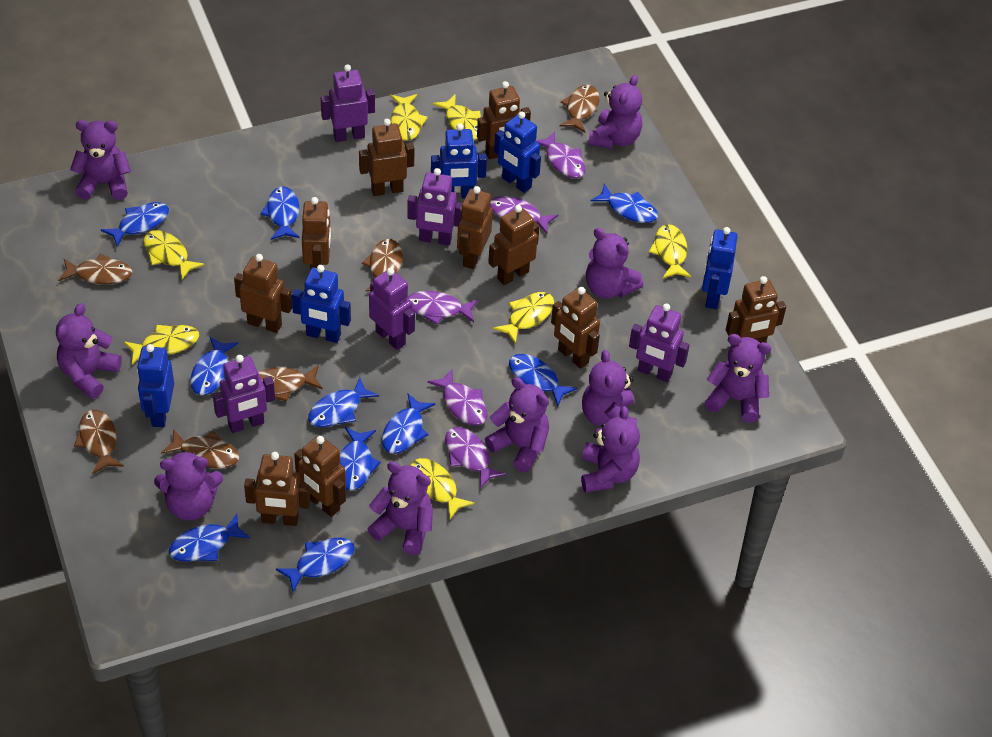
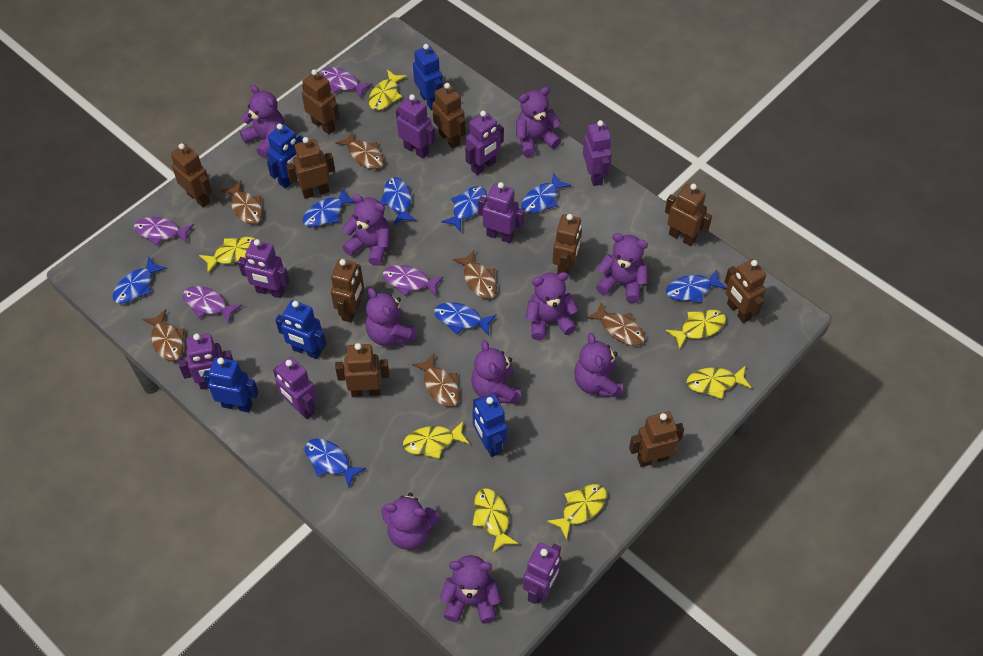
blue fish: [101,202,169,247] [169,514,250,562] [190,337,238,395] [260,187,300,240] [276,538,355,592] [308,377,379,427] [340,427,381,490] [382,394,435,454] [509,354,577,406] [590,184,658,223] = 10 -> [113,256,167,304] [303,188,355,227] [305,439,366,488] [380,177,416,225] [434,302,497,335] [441,186,487,232] [521,172,571,214] [666,270,727,303] = 8
purple fish: [407,291,478,325] [427,368,488,426] [445,427,506,489] [490,196,558,234] [535,131,586,178] = 5 -> [134,217,194,246] [183,286,242,324] [320,67,373,99] [383,265,444,296] = 4
purple robot: [213,355,275,433] [321,64,375,142] [369,268,415,350] [407,168,462,245] [629,303,689,382] = 5 -> [178,333,233,390] [238,239,289,298] [273,357,317,419] [396,94,436,159] [465,111,504,175] [478,182,525,243] [523,543,562,604] [583,120,612,186] = 8

